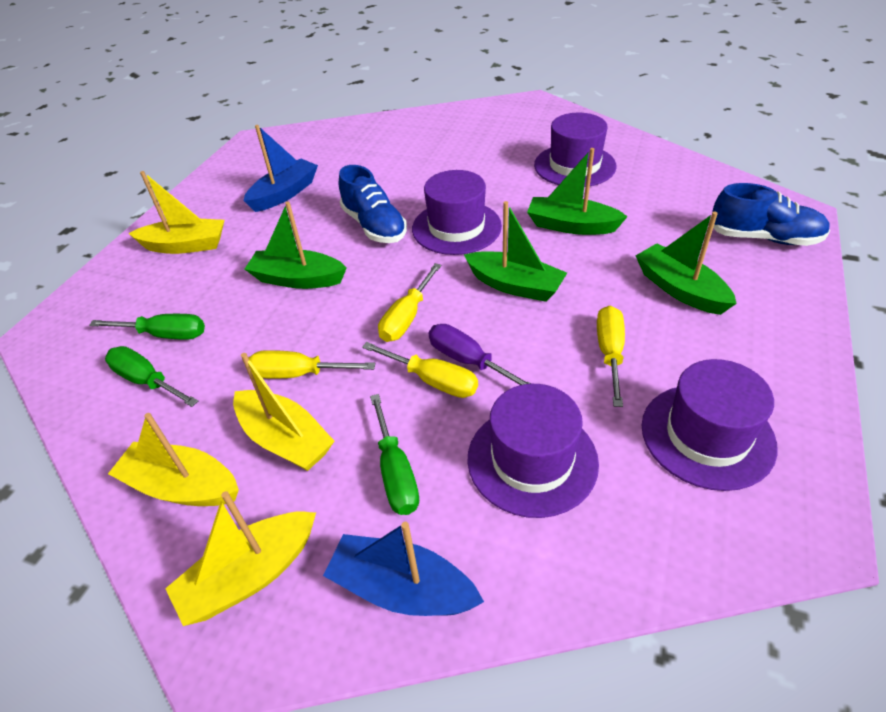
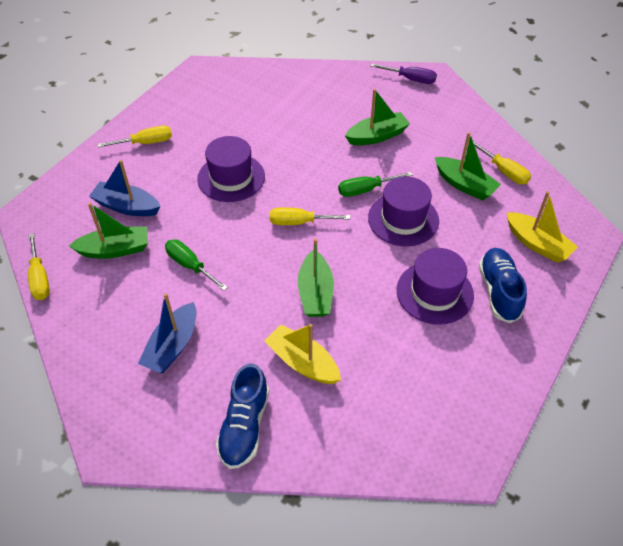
green screwdriver: [89,314,205,340] [105,346,198,407] [370,394,419,515] = 3 -> [165,239,228,291] [338,172,413,197] = 2
purple hat: [412,170,502,255] [467,384,599,518] [534,113,617,187] [642,359,778,491] = 4 -> [197,136,265,202] [368,176,439,247] [397,248,474,325] = 3
yellow boat: [108,413,239,506] [128,171,225,254] [165,491,316,626] [233,353,334,471] = 4 -> [264,324,341,384] [506,191,578,263] = 2

